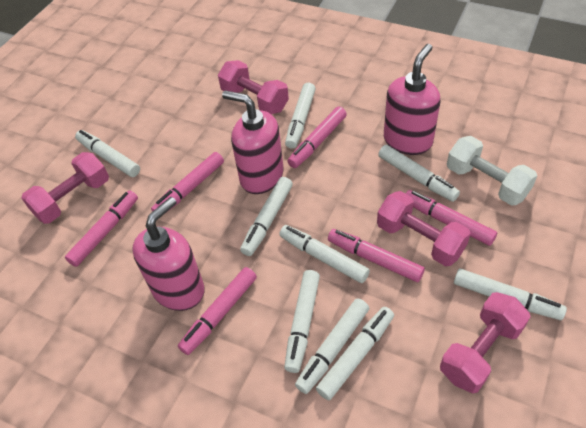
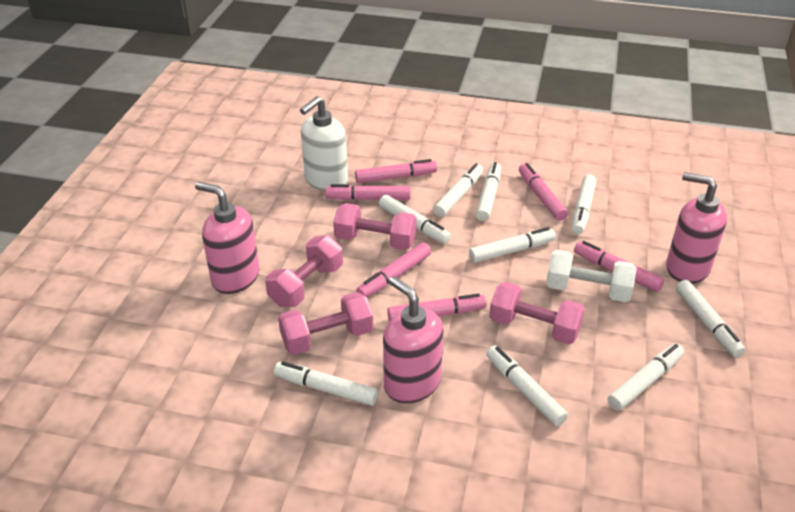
white soap dispenser: none = 0 -> [300,96,348,191] = 1

